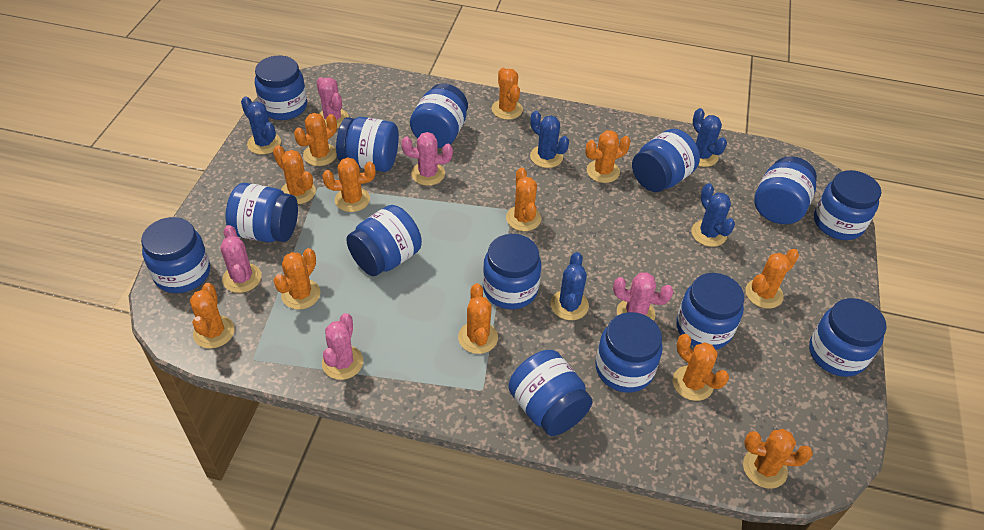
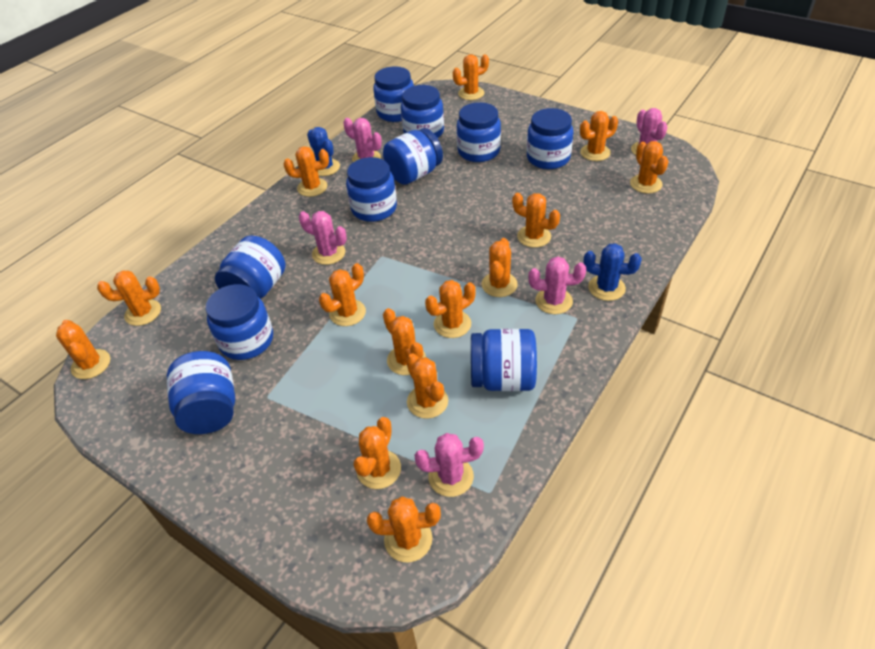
blue cactus: [241,96,281,155] [530,111,569,168] [550,252,589,320] [691,183,735,247] [693,108,727,167] = 5 -> [307,127,340,176] [583,243,642,301] = 2
blue jar: [141,217,210,293] [226,183,298,243] [255,56,307,120] [336,117,399,172] [346,205,422,276] [410,84,468,148] [483,234,541,309] [508,350,592,436] [595,312,663,393] [632,129,700,192] [676,273,744,350] [754,156,817,224] [809,298,887,377] [814,170,881,240] = 14 -> [167,351,235,434] [206,284,273,360] [215,236,286,299] [346,157,397,222] [373,66,414,122] [383,128,443,185] [401,85,444,138] [457,102,501,162] [471,329,537,391] [527,108,573,169] = 10
orange cactus: [190,283,234,349] [273,145,316,204] [273,248,320,310] [294,113,337,166] [322,157,375,212] [458,283,498,354] [492,68,523,120] [506,167,541,231] [585,130,631,183] [673,334,729,401] [743,429,813,489] [745,249,799,309] = 12 -> [56,320,110,379] [97,270,161,326] [284,146,329,197] [319,263,366,326] [354,417,401,489] [367,496,441,562] [383,308,426,375] [406,353,448,419] [425,280,476,338] [453,54,489,100] [482,238,518,297] [512,193,560,248] [580,111,618,161] [630,141,668,193] = 14

